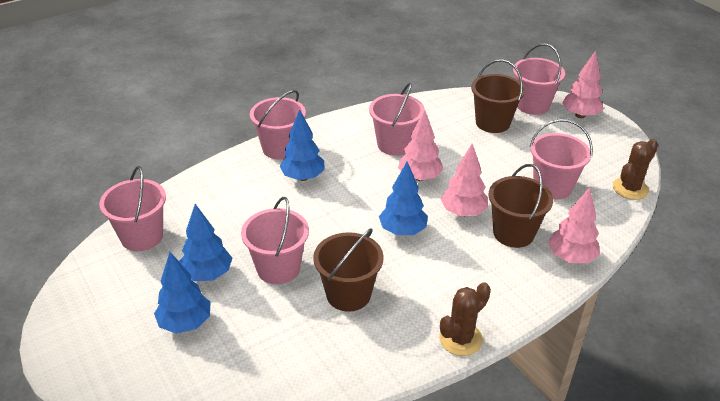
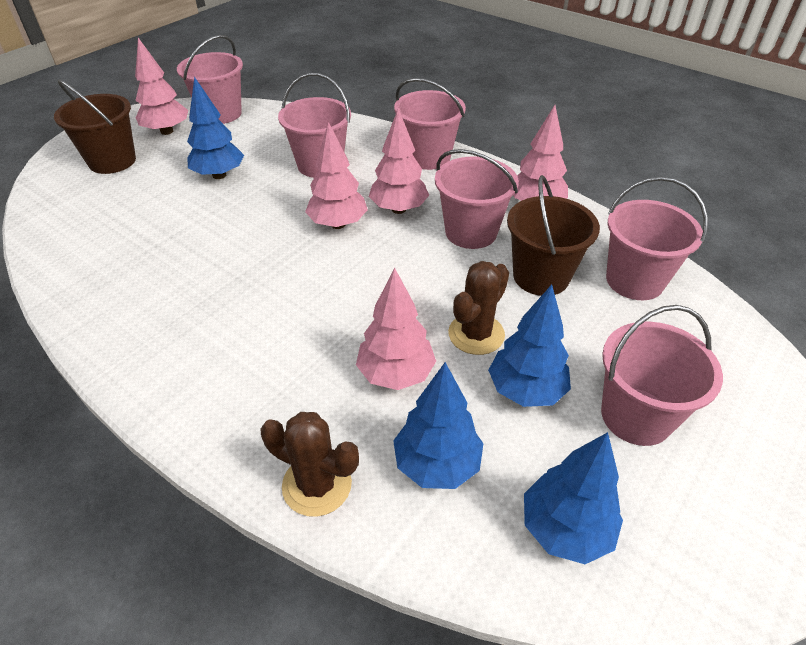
brown bucket: [313,228,384,312] [471,59,525,133] [488,164,553,248] = 3 -> [54,79,136,174] [507,175,600,296] = 2
pink tree: [398,110,443,181] [441,144,488,216] [548,187,600,263] [562,51,604,118] = 4 -> [135,38,188,135] [305,122,368,229] [356,268,436,390] [369,108,429,214] [513,105,568,201] = 5

